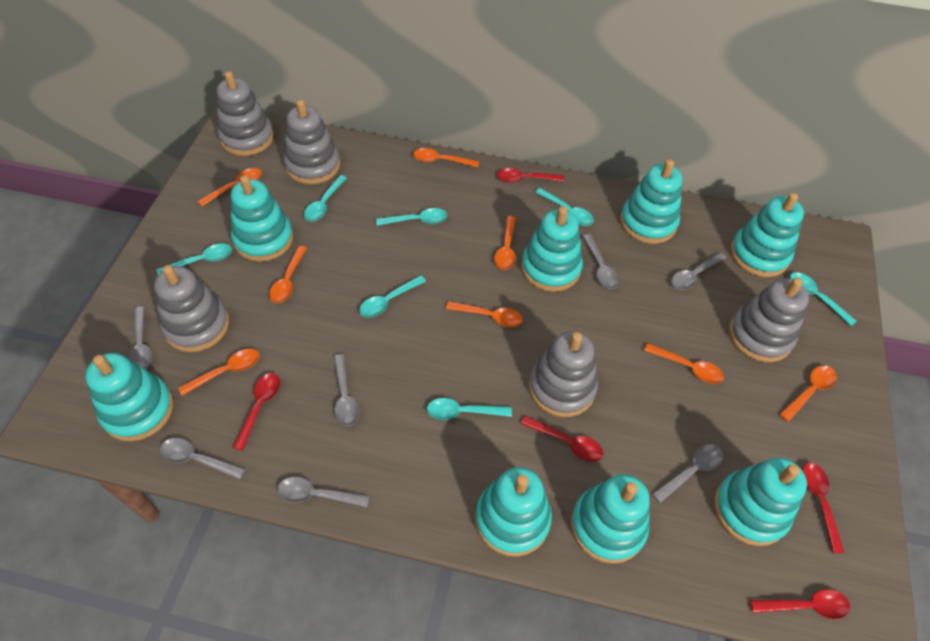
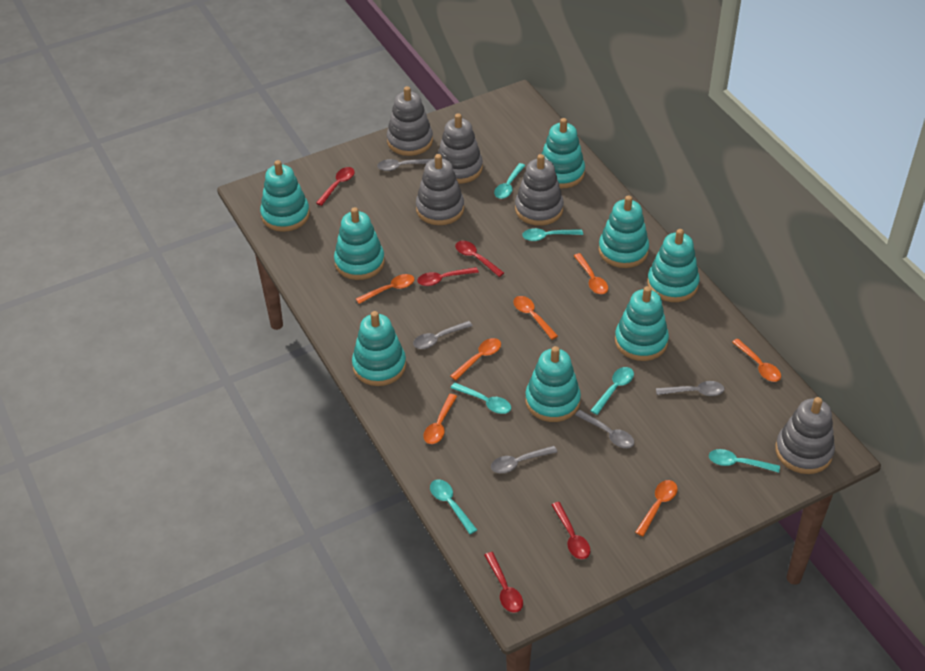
grey spoon: [128,306,152,369] [160,438,245,480] [277,477,369,507] [333,354,359,426] [583,234,619,289] [652,444,723,503] [671,252,726,290] = 7 -> [377,159,432,171] [413,321,473,349] [491,446,557,473] [575,410,634,448] [656,381,724,396] = 5
orange spoon: [178,349,259,396] [198,168,262,206] [269,246,307,303] [413,148,479,167] [446,301,523,327] [494,216,516,270] [644,343,724,384] [779,366,837,422] = 8 -> [356,274,414,304] [424,394,457,444] [450,338,501,381] [513,296,558,340] [574,253,608,294] [635,480,678,537] [732,339,781,382] = 7
turquoise spoon: [156,243,232,275] [304,175,347,221] [359,275,426,317] [376,208,447,226] [427,398,512,420] [535,188,594,226] [790,272,856,326] = 7 -> [430,479,477,534] [451,382,511,414] [494,163,525,199] [522,228,583,241] [590,367,634,415] [709,449,780,473] = 6

